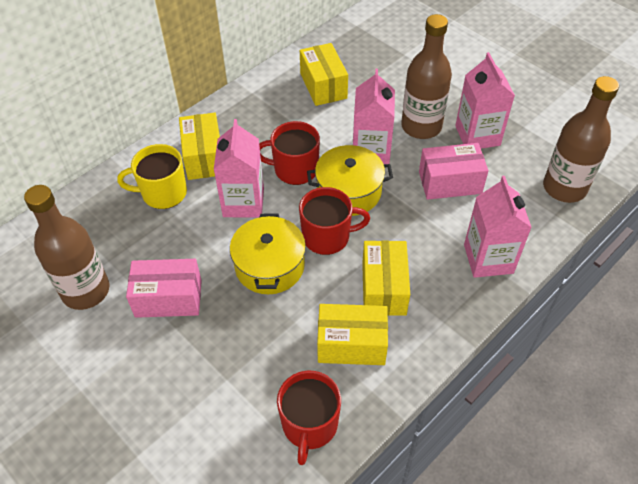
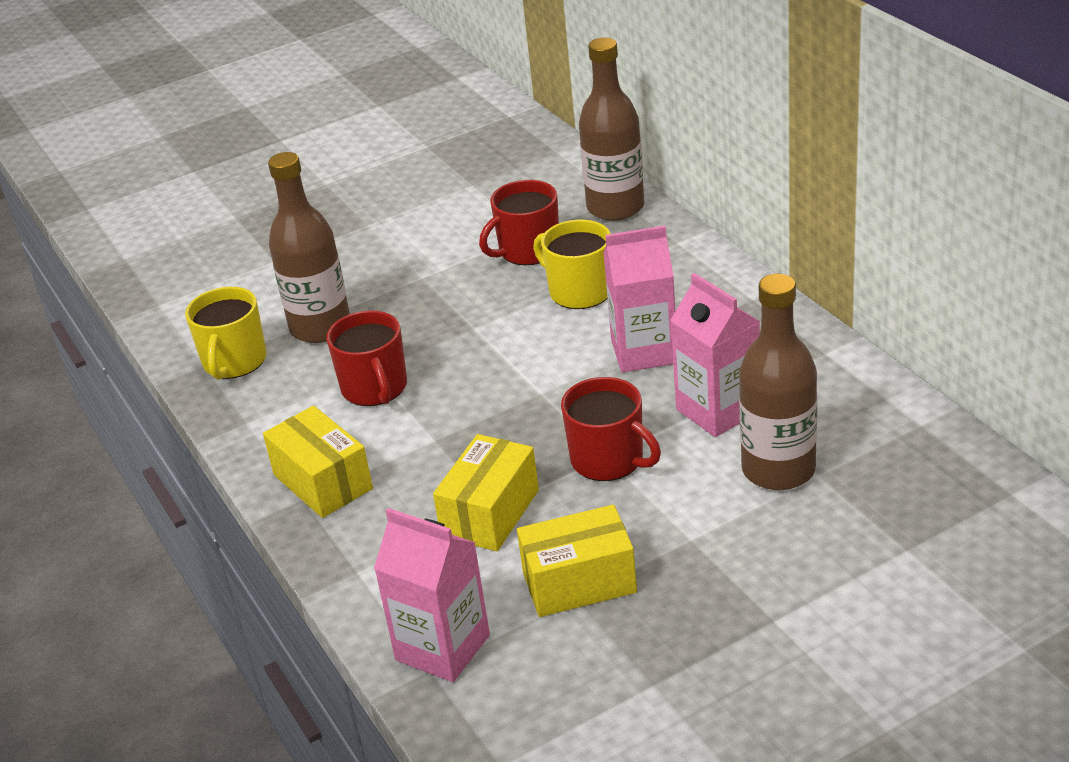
pink box: [126,259,202,318] [419,143,489,200] = 2 -> none = 0
pink carton: [214,119,264,217] [353,69,395,164] [455,52,515,149] [464,176,532,278] = 4 -> [374,508,490,682] [603,226,675,372] [670,273,760,437] = 3
yellow box: [179,113,220,180] [300,43,348,106] [317,304,388,365] [362,240,410,316] = 4 -> [263,406,373,518] [433,434,539,551] [517,505,637,617] = 3
yellow mug: [117,144,187,209] = 1 -> [185,287,267,380] [533,220,611,309] = 2
yellow pot: [230,213,306,294] [307,145,393,216] = 2 -> none = 0

